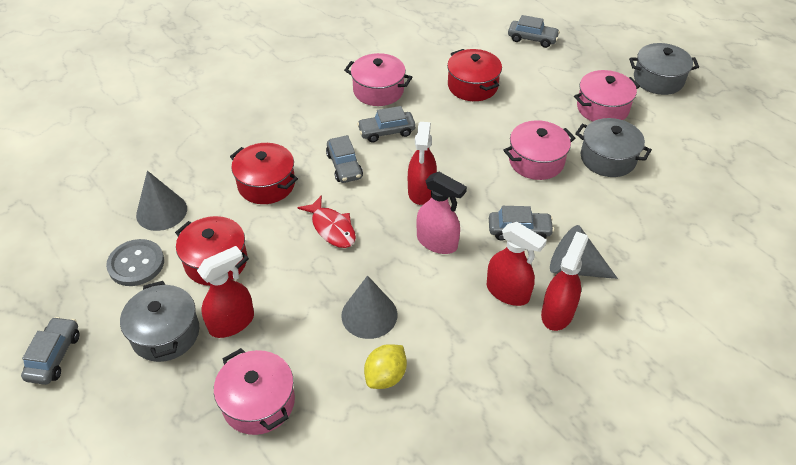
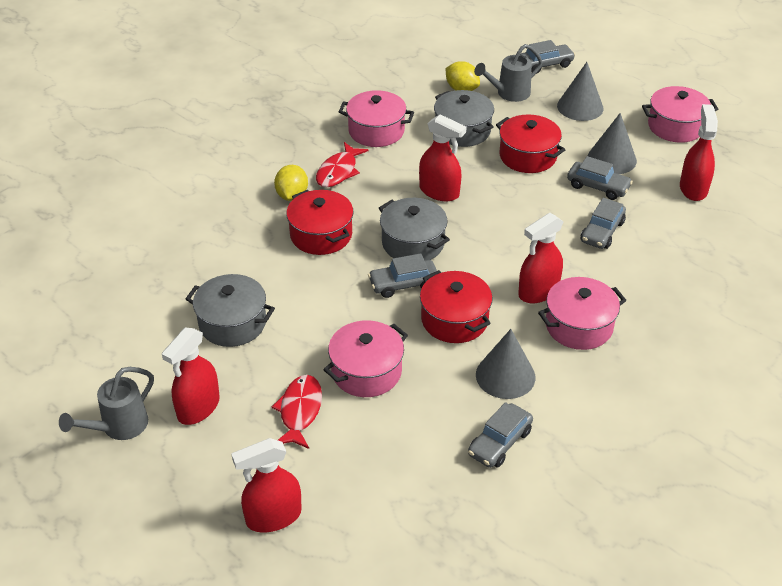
grey button: [106,239,164,286] = 1 -> none = 0
grey watering can: none = 0 -> [59,367,154,440] [474,44,542,102] = 2
pink spray bottle: [416,172,467,254] = 1 -> none = 0
red fish: [297,195,356,248] = 1 -> [272,375,322,449] [316,142,369,187] = 2
red spray bottle: [197,246,254,338] [408,122,437,205] [487,222,547,306] [541,231,588,331] = 4 -> [162,328,220,425] [231,438,302,532] [419,114,466,201] [518,213,563,304] [680,104,718,201] = 5
yellow lemon: [364,344,407,389] = 1 -> [274,165,308,201] [446,61,480,91] = 2

